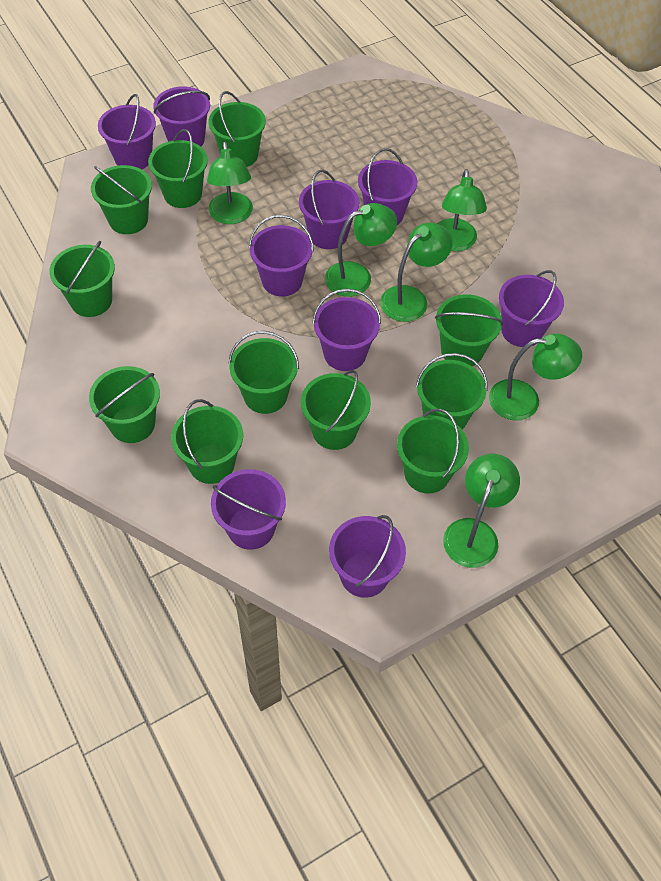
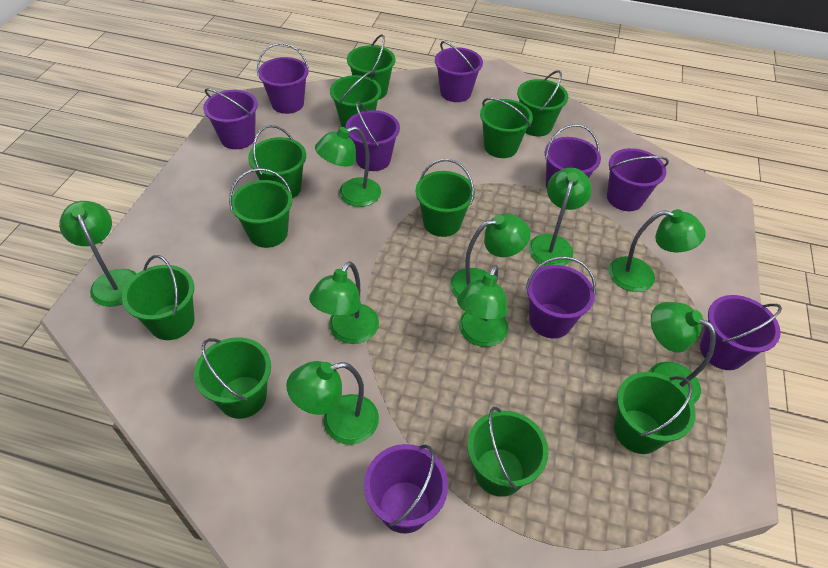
green lamp: [207,142,253,224] [325,203,397,297] [380,222,453,322] [437,169,487,251] [443,454,520,568] [489,334,582,421] = 6 -> [59,201,137,307] [286,361,379,445] [309,261,379,344] [315,126,381,207] [450,213,531,298] [457,265,508,347] [528,168,592,266] [609,209,706,292] [649,302,716,404] = 9

